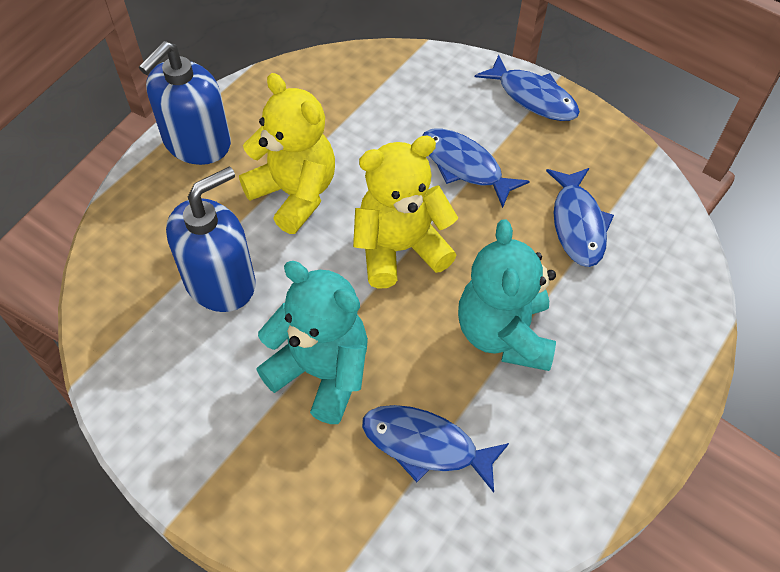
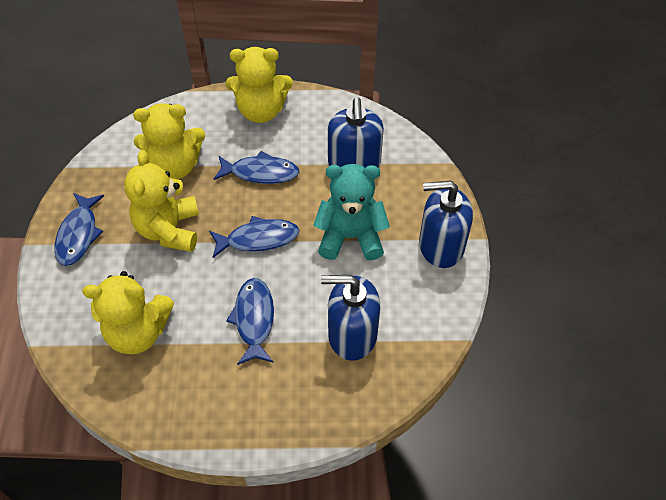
blue soap dispenser: [139,41,231,165] [166,167,256,312] = 2 -> [321,275,380,361] [328,97,384,168] [419,180,473,268] = 3
turquoise teddy bear: [256,261,368,424] [458,219,556,371] = 2 -> [313,164,390,261] = 1
yellow teddy bear: [239,73,335,234] [353,136,458,289] = 2 -> [82,271,174,354] [124,150,199,252] [133,103,205,179] [226,47,293,123] = 4

